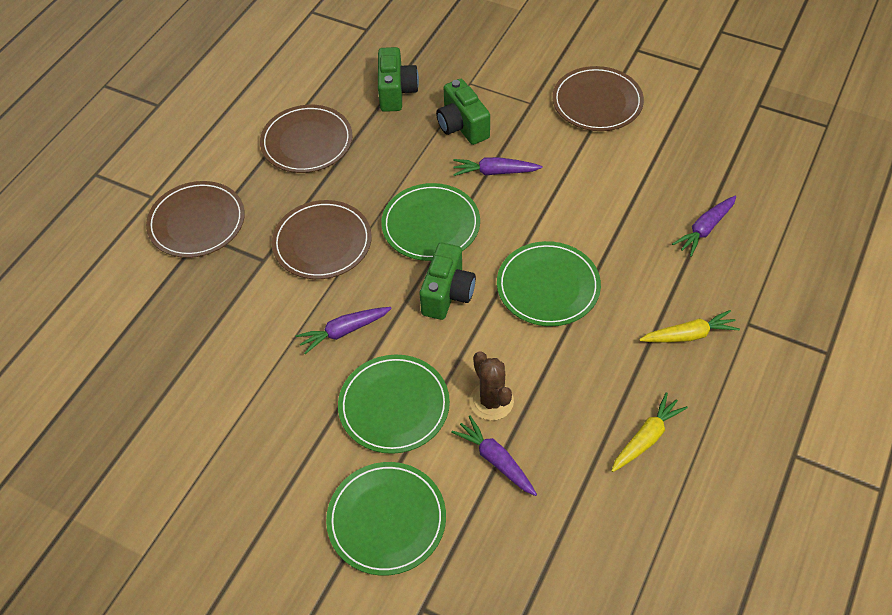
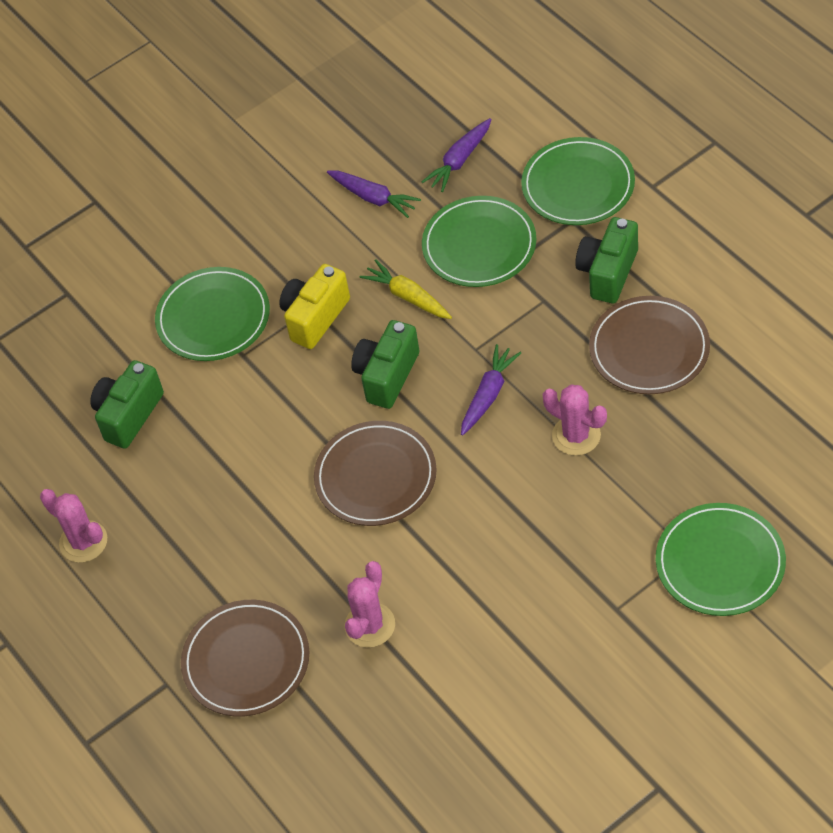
brown cactus: [470,351,514,420] = 1 -> none = 0
brown plate: [146,181,245,258] [260,105,352,173] [272,200,372,279] [552,66,644,131] = 4 -> [181,600,309,717] [314,421,437,526] [589,296,710,394] = 3
pink cactus: none = 0 -> [40,489,107,563] [345,561,395,648] [543,385,607,456] = 3
purple carrot: [296,307,392,354] [451,416,537,496] [453,157,542,176] [672,196,736,257] = 4 -> [327,171,421,218] [422,118,492,192] [461,344,521,436] = 3
yellow camera: none = 0 -> [279,264,350,349] = 1
yellow carrot: [611,392,688,472] [639,310,740,342] = 2 -> [359,259,452,319] = 1

